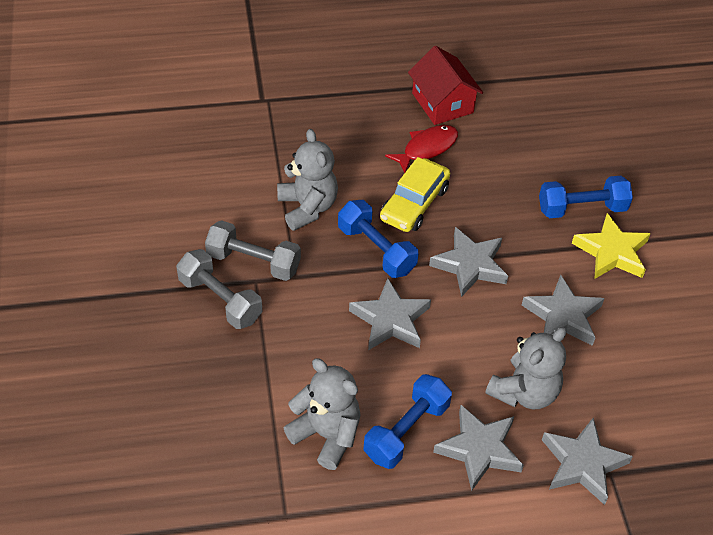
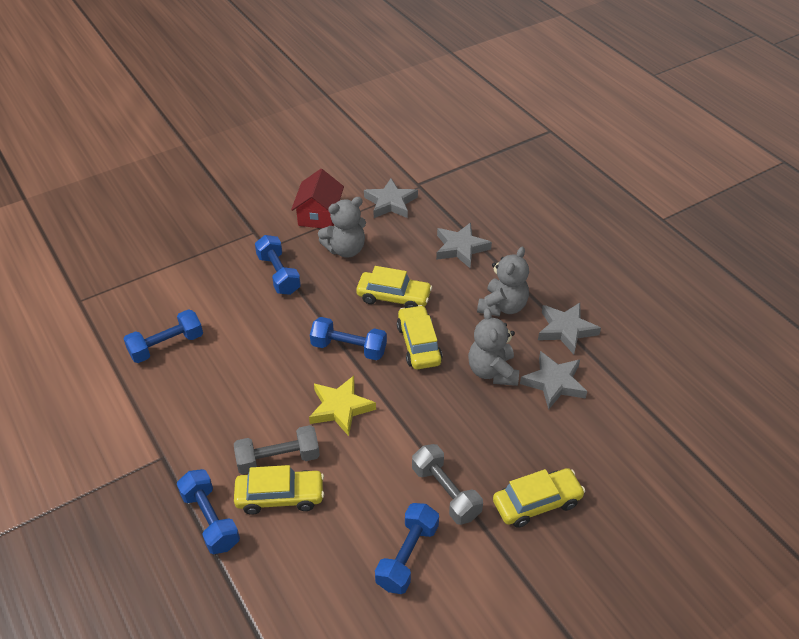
blue dumbbell: [338,200,419,278] [363,374,452,469] [539,176,633,218] = 3 -> [124,309,203,363] [177,469,240,554] [255,235,301,295] [310,317,387,360] [375,503,439,594] = 5
grey star: [349,278,431,350] [429,227,508,297] [433,405,524,491] [522,275,605,346] [542,418,633,505] = 5 -> [364,179,418,218] [436,223,492,268] [520,351,587,410] [538,303,601,354] = 4
red fish: [385,125,458,173] = 1 -> none = 0
yellow car: [380,157,450,232] = 1 -> [234,465,324,515] [356,266,432,308] [397,305,443,369] [493,468,585,528] = 4

